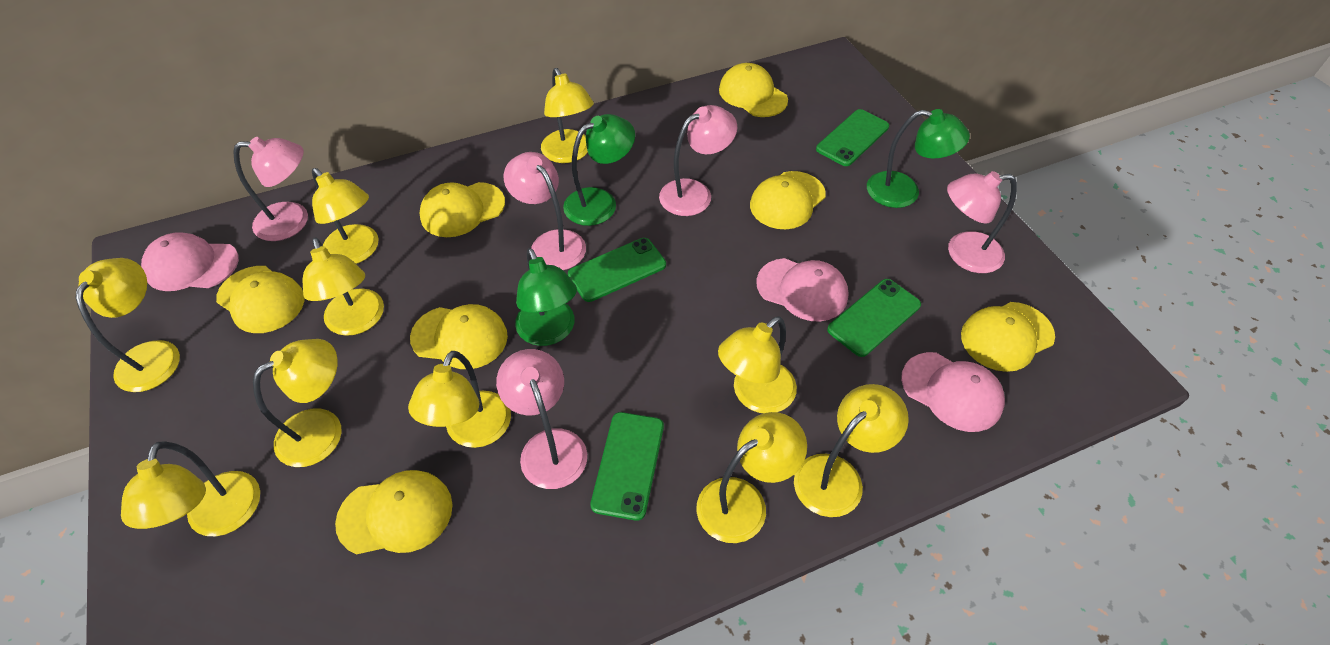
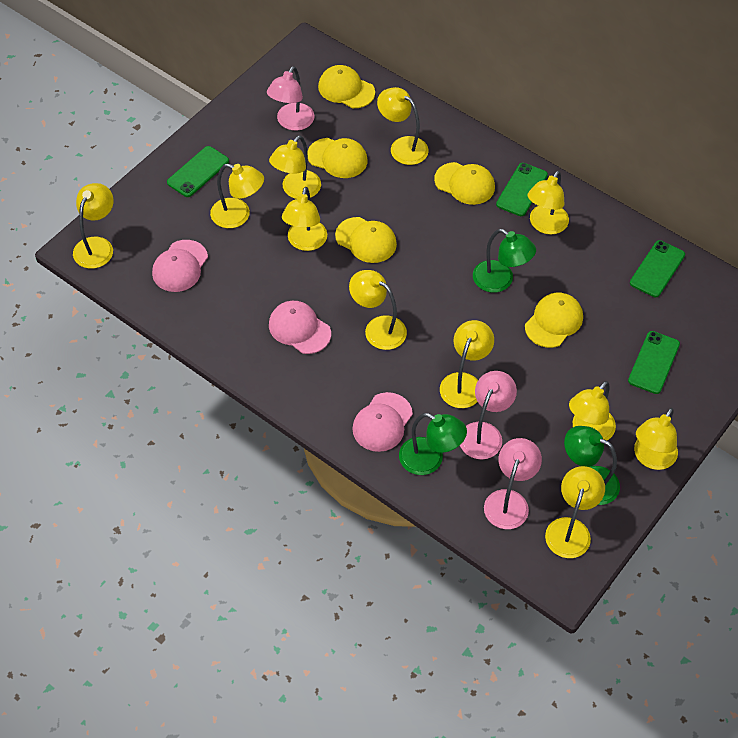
pink lamp: [233,137,308,241] [496,349,587,489] [504,152,586,270] [659,105,737,216] [947,171,1017,273] = 5 -> [267,66,315,131] [460,371,517,460] [484,438,542,529] = 3
yellow cap: [216,266,304,333] [335,470,453,554] [410,304,508,369] [420,182,505,237] [719,63,788,117] [750,171,826,229] [961,302,1055,372] = 7 -> [308,138,367,178] [318,65,375,108] [335,217,397,263] [434,162,495,205] [525,293,583,348] = 5
yellow lamp: [76,258,180,392] [121,441,260,536] [253,339,342,467] [303,238,384,336] [312,168,379,264] [408,351,511,448] [541,68,594,163] [696,412,807,543] [718,316,797,413] [794,384,909,517] = 10 -> [73,183,114,269] [210,164,264,228] [269,135,321,199] [282,187,327,251] [349,270,407,350] [377,87,429,165] [440,320,494,408] [528,171,569,234] [545,466,605,558] [569,381,616,440] [634,408,678,470] = 11

